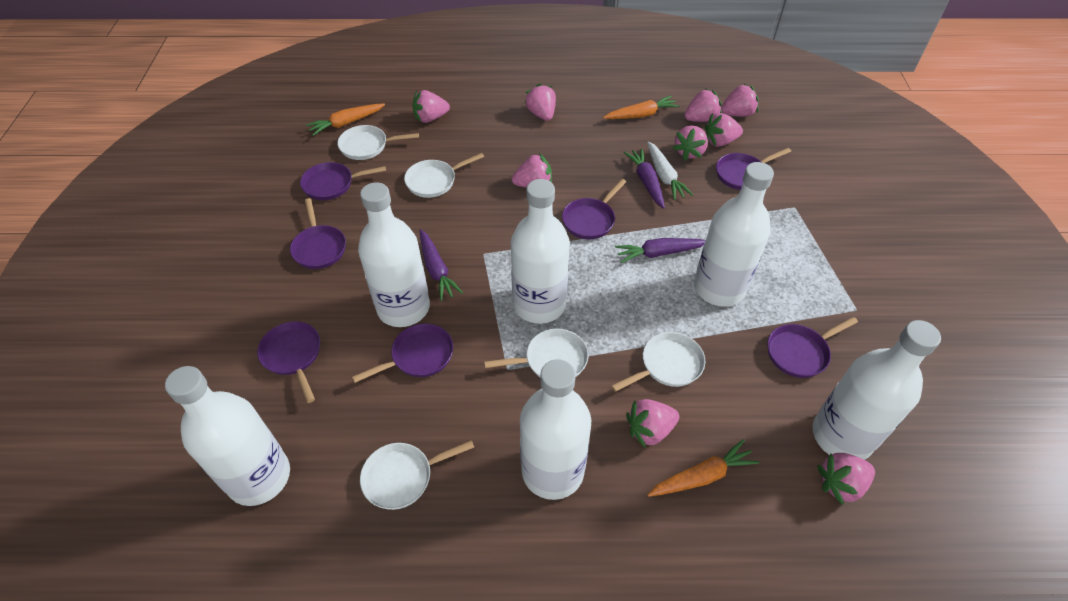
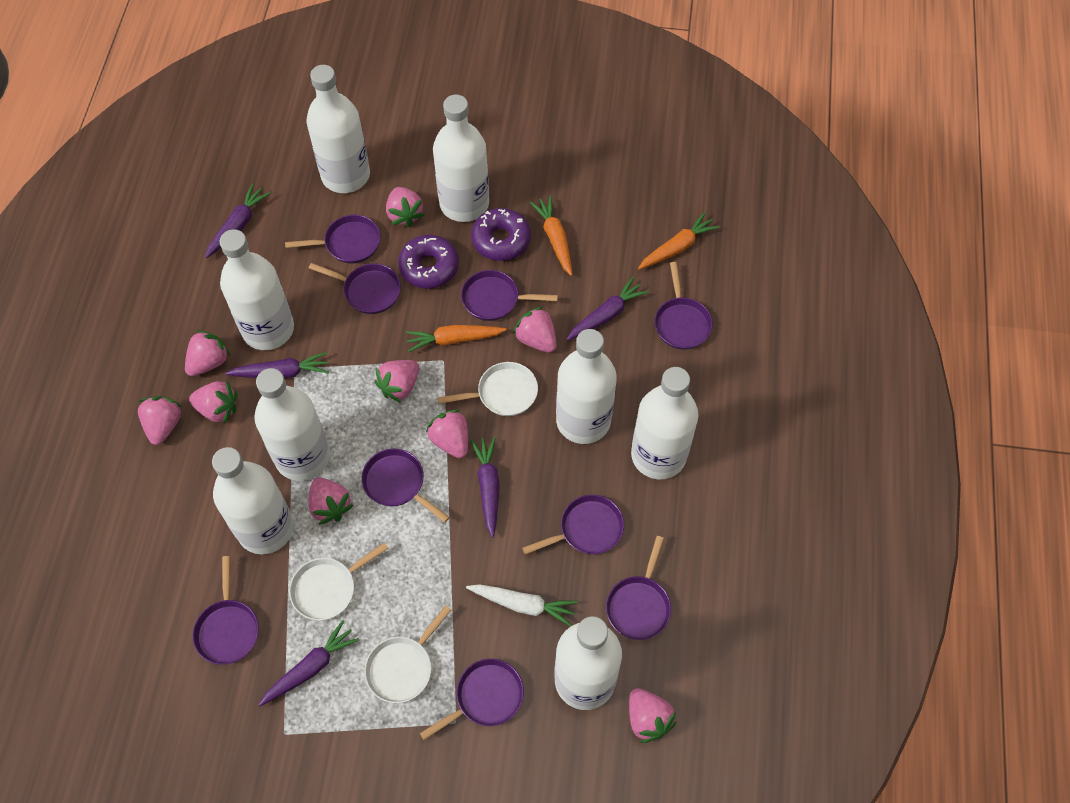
purple carrot: [419,229,463,301] [615,238,706,263] [623,148,665,209] = 3 -> [205,184,271,259] [225,352,329,378] [258,620,359,706] [470,437,500,538] [566,277,649,341] = 5
purple donut: none = 0 -> [398,235,459,289] [471,208,531,261] = 2
purple pan: [257,321,320,403] [290,198,346,269] [300,162,386,200] [352,323,453,383] [562,179,626,239] [716,148,791,190] [767,317,858,378] = 7 -> [192,556,259,665] [285,215,381,264] [309,263,401,314] [361,449,450,523] [420,659,524,740] [461,270,558,321] [522,495,624,555] [606,536,671,640] [654,262,713,350] = 9
white bottle: [165,366,290,506] [358,182,430,327] [511,179,570,324] [520,359,591,500] [694,162,774,306] [812,320,941,460] = 6 -> [212,447,294,554] [220,229,294,350] [254,368,330,481] [306,65,370,193] [433,94,489,222] [554,616,622,710] [556,329,617,444] [631,367,698,479] = 8
white pan: [337,125,419,160] [360,440,474,510] [404,153,484,198] [484,329,588,377] [611,332,705,392] = 5 -> [289,542,388,620] [364,605,451,703] [438,362,538,416] = 3

